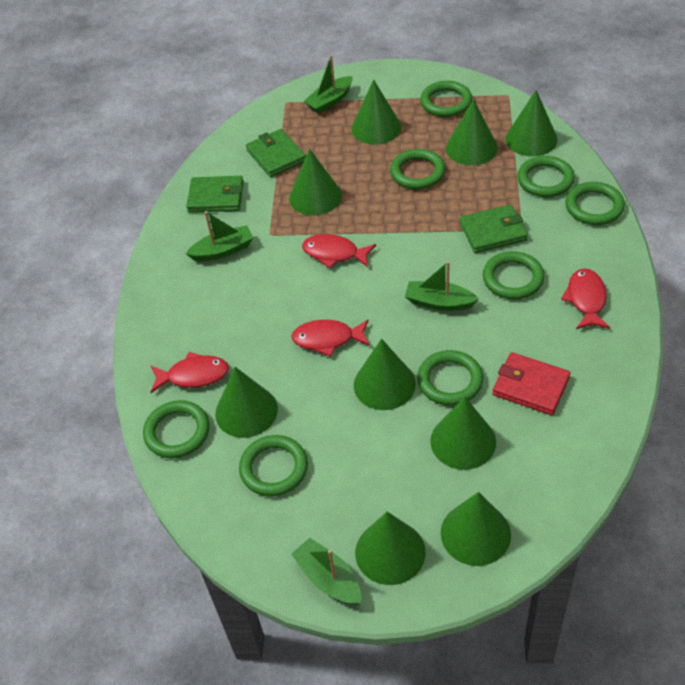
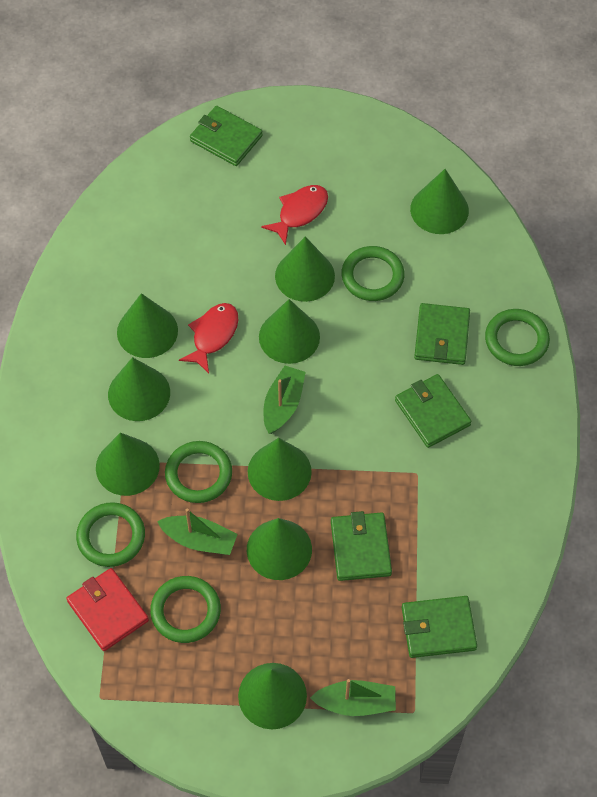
green boat: [186,211,253,261] [291,538,361,605] [303,55,352,114] [405,261,479,311] = 4 -> [157,508,238,555] [264,366,306,434] [310,679,396,716] = 3
green ring: [143,400,209,458] [239,435,308,496] [390,149,445,189] [417,350,483,406] [420,81,472,117] [483,251,544,299] [517,156,575,197] [565,182,625,225] = 8 -> [76,502,145,567] [150,576,221,643] [165,441,232,503] [341,246,404,301] [485,309,550,366] = 5
green wallet: [186,176,244,213] [246,129,306,177] [460,205,528,253] = 3 -> [190,106,263,166] [331,511,392,581] [395,374,472,448] [402,596,477,658] [414,303,470,365] = 5
red fish: [150,352,229,393] [291,320,370,357] [302,234,376,268] [561,268,610,329] = 4 -> [179,303,238,373] [261,185,328,245] = 2

